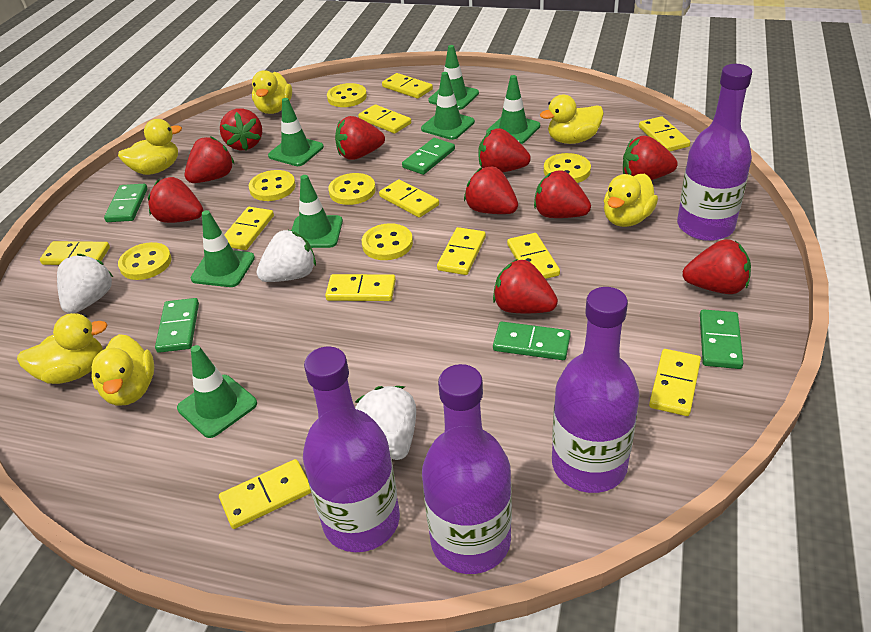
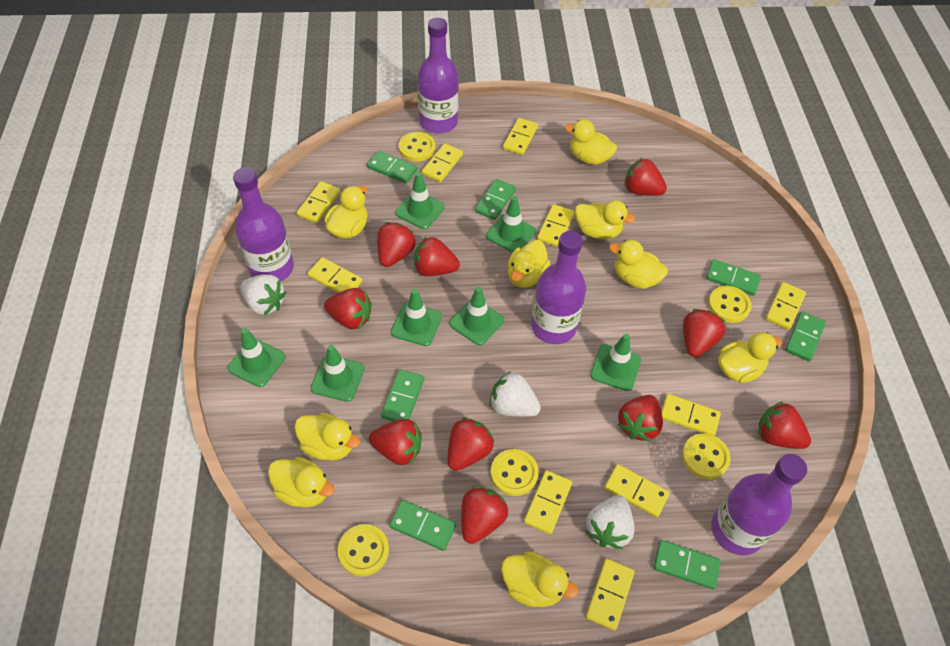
green domino: [104,184,148,222] [155,298,199,353] [402,138,455,175] [493,322,571,360] [700,309,743,369] = 5 -> [367,151,417,183] [381,369,424,421] [389,500,456,551] [475,179,516,220] [654,540,721,589] [706,259,761,296] [785,311,826,361] = 7
yellow button: [118,242,172,280] [249,170,296,201] [327,83,367,107] [328,173,376,205] [362,223,413,260] [544,153,591,183] = 6 -> [338,524,389,576] [399,132,435,162] [491,449,539,496] [682,433,731,479] [708,286,752,323] = 5
yellow domino: [40,241,110,265] [219,459,311,529] [224,207,274,250] [325,274,396,301] [358,104,411,134] [379,179,439,218] [382,73,433,99] [437,227,486,275] [507,233,560,279] [639,116,690,152] [649,349,701,416] = 11 -> [297,181,340,223] [307,257,362,293] [422,143,463,182] [503,118,538,155] [524,470,572,534] [537,204,575,247] [586,559,635,630] [605,464,670,517] [662,394,721,436] [766,282,806,330] = 10
yellow duck: [17,313,108,384] [92,334,154,406] [118,119,182,175] [252,70,292,114] [540,95,604,144] [604,174,658,227] = 6 -> [268,457,335,508] [294,413,360,461] [324,186,367,239] [501,551,579,607] [508,240,550,288] [564,119,617,165] [575,200,635,239] [609,240,668,289] [718,332,782,383] = 9

